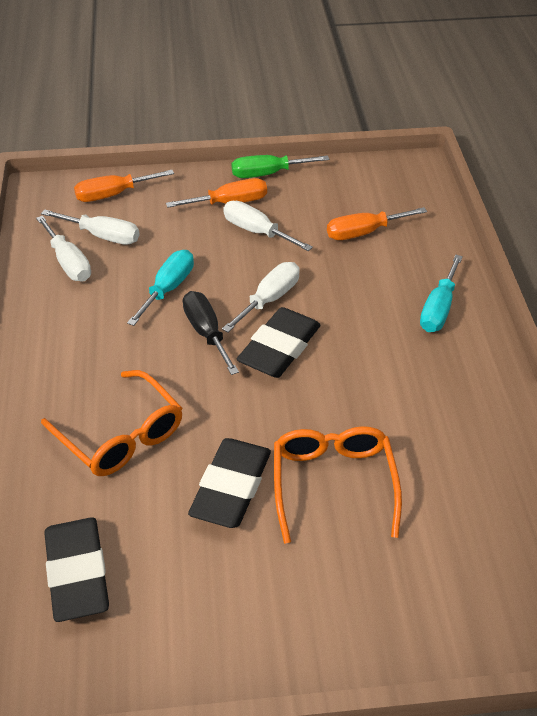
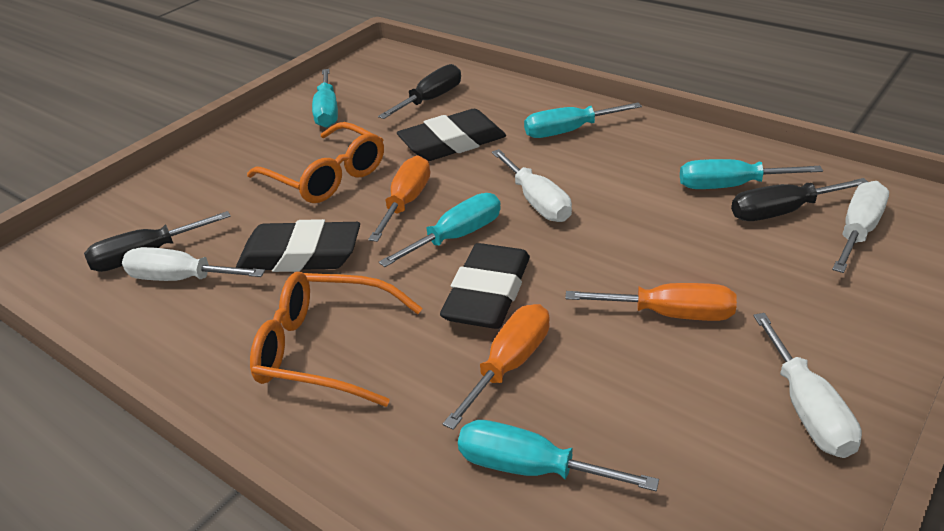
black screwdriver: [183,291,239,375] = 1 -> [84,211,231,272] [378,64,461,119] [731,178,868,221] = 3
green screwdriver: [232,155,329,178] = 1 -> none = 0
turquoise screwdriver: [127,250,194,326] [420,255,463,332] = 2 -> [312,69,338,128] [379,193,501,267] [458,420,659,491] [524,102,642,138] [680,159,823,189] = 5

